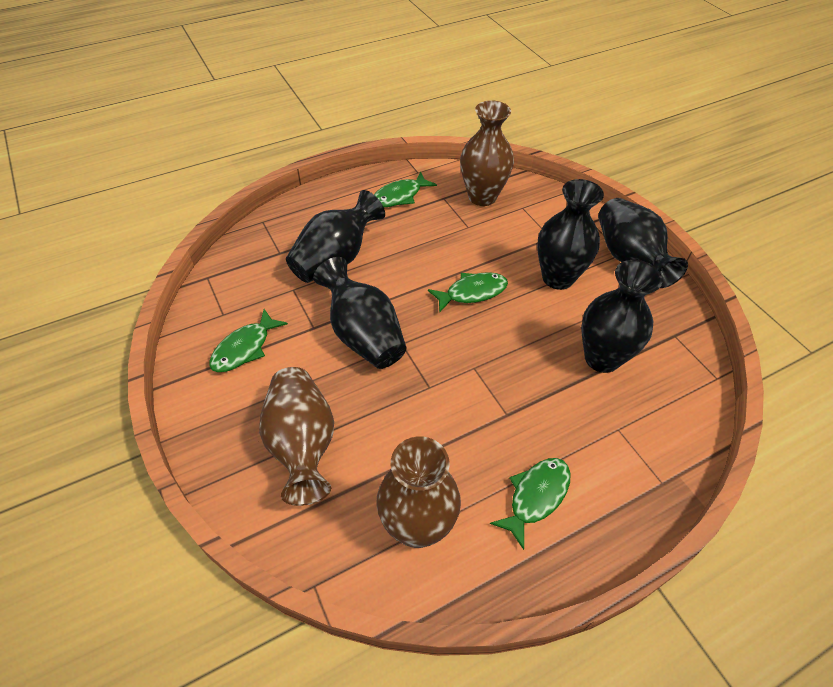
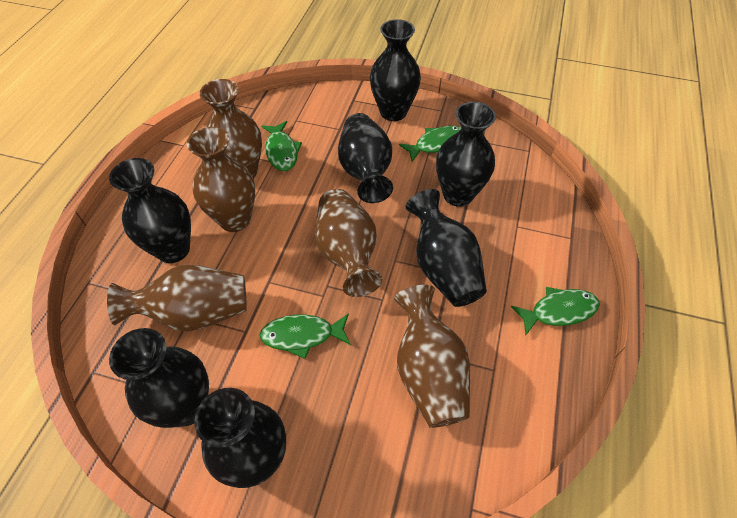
black vase: [286,190,385,283] [313,257,407,369] [537,179,604,290] [581,260,663,373] [598,198,688,288] = 5 -> [109,158,191,263] [109,328,209,428] [194,388,286,488] [338,113,393,203] [370,19,421,121] [406,189,487,307] [436,102,496,207] = 7
brown vase: [259,367,334,506] [376,436,461,548] [460,100,514,206] = 3 -> [107,265,247,332] [187,127,255,232] [200,79,262,179] [315,189,383,297] [394,285,470,428] = 5

